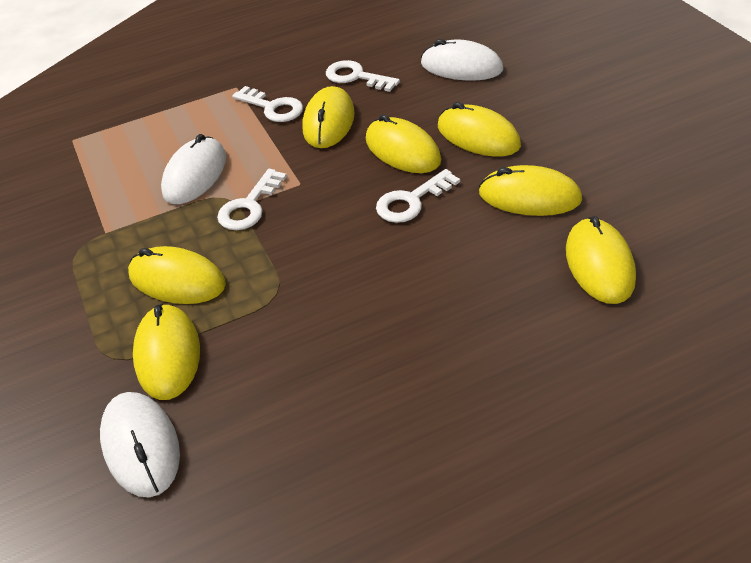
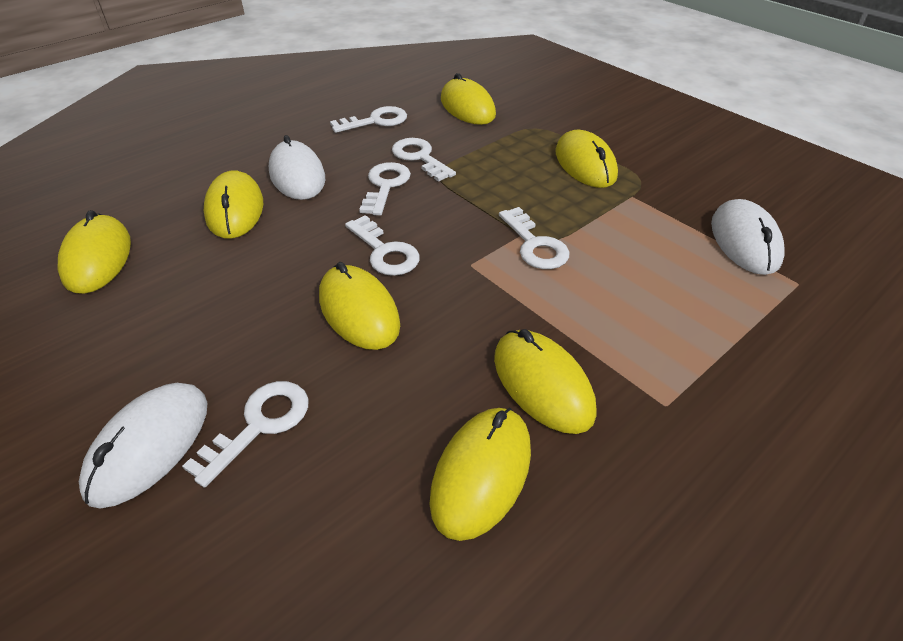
white key: [217,169,287,230] [232,86,303,122] [326,60,400,92] [376,169,460,223] = 4 -> [182,381,308,488] [330,106,407,133] [345,215,420,276] [359,162,411,216] [392,138,456,182] [499,207,570,269] = 6

